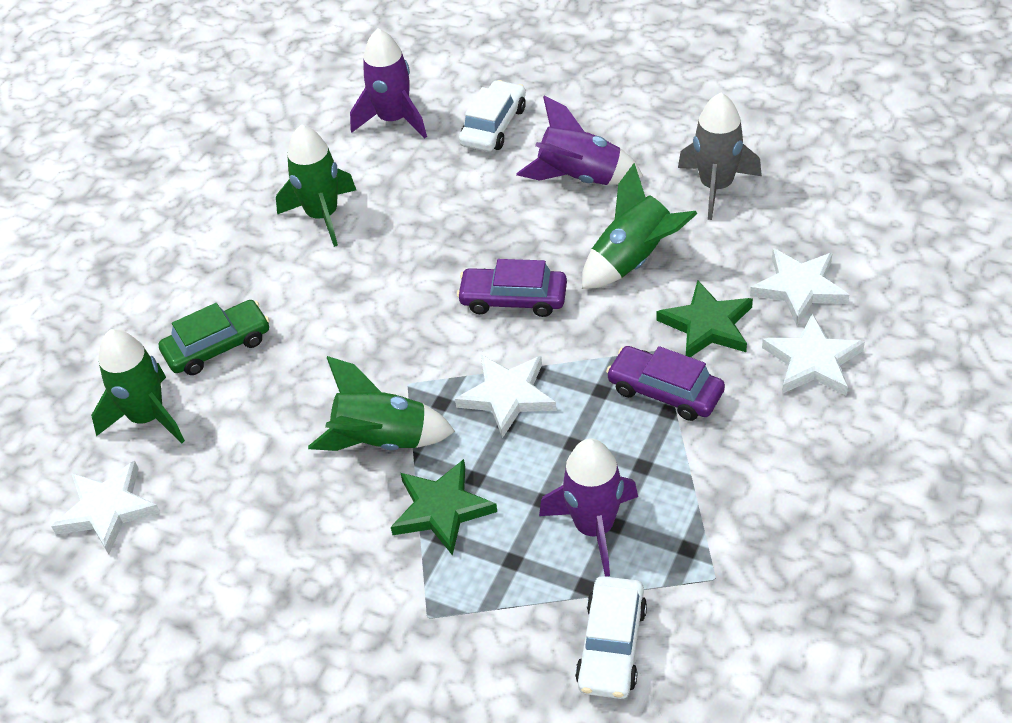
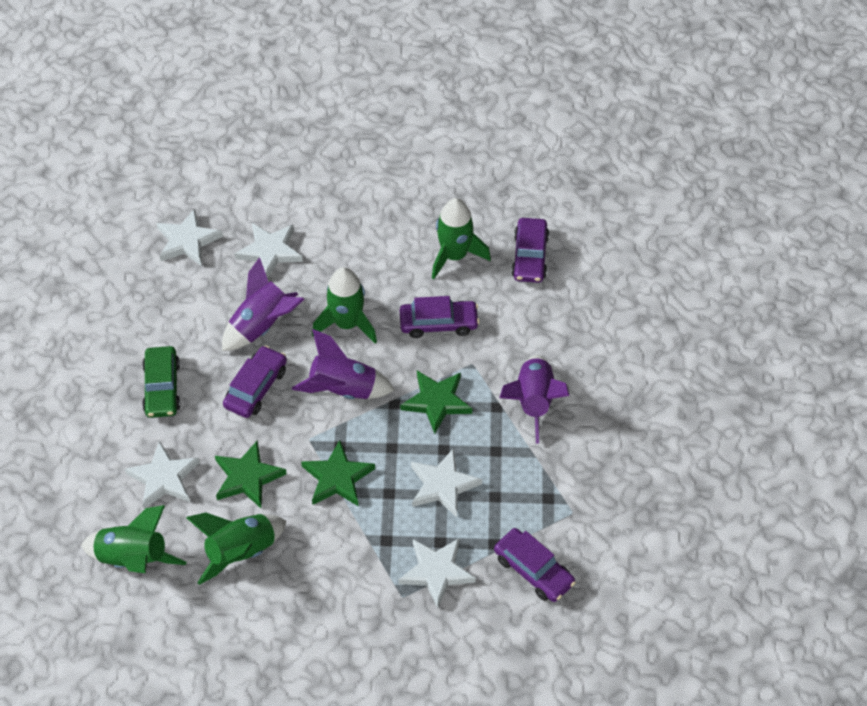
green star: [391,459,497,556] [656,280,753,357] = 2 -> [215,440,287,508] [301,440,375,506] [400,371,472,434] = 3
grey rocket: [678,93,762,220] = 1 -> none = 0
purple car: [457,259,567,317] [606,346,725,421] = 2 -> [223,345,287,418] [400,296,480,338] [494,528,576,602] [511,218,549,283] = 4
white car: [459,80,526,152] [575,576,647,699] = 2 -> none = 0
white star: [51,461,160,554] [455,355,557,438] [750,248,849,325] [762,313,865,396] = 4 -> [125,441,200,509] [156,208,223,266] [235,223,303,279] [399,538,476,608] [411,448,482,518] = 5

